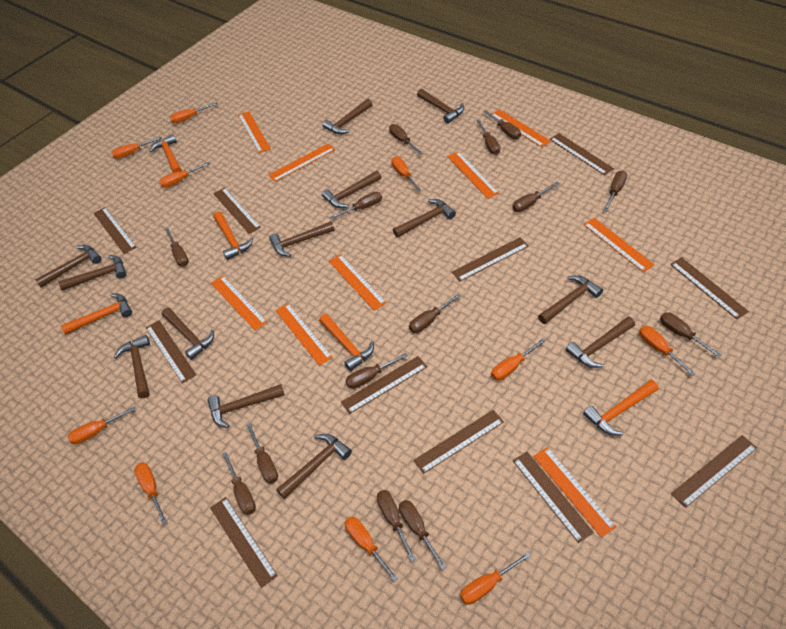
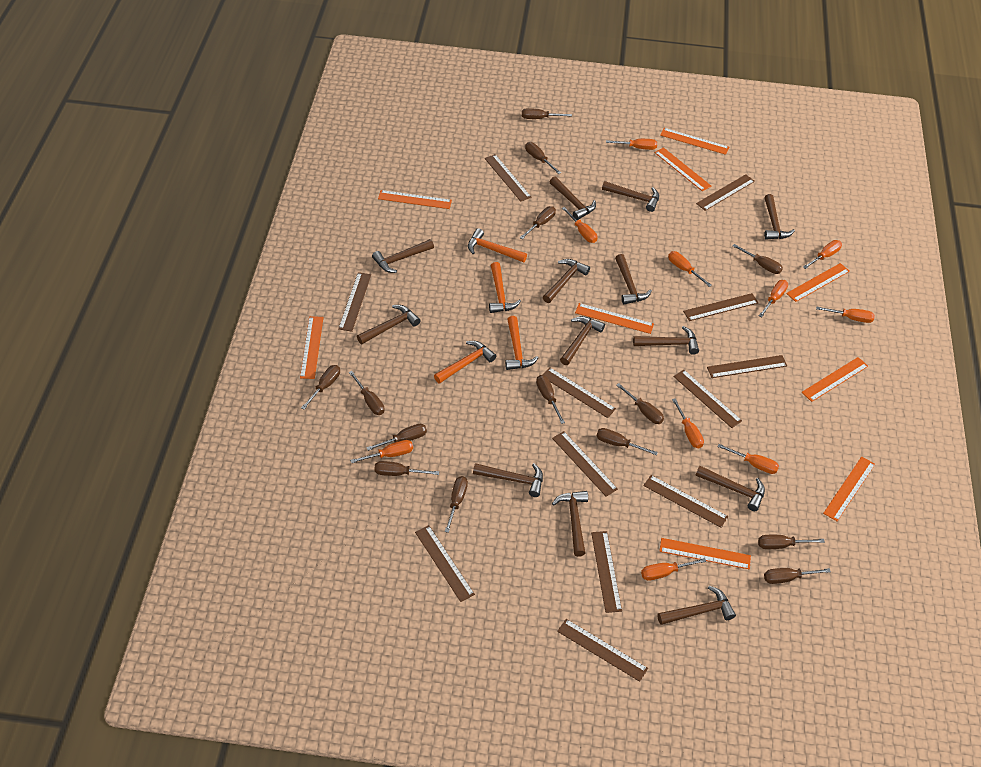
brown ruler: [93,207,136,254] [146,320,196,383] [210,497,278,588] [213,188,261,234] [341,356,427,414] [413,410,504,474] [452,237,529,281] [513,452,594,543] [550,133,614,175] [670,257,749,319] [671,435,757,508] = 11 -> [338,272,371,332] [415,525,475,602] [485,154,531,202] [542,367,616,418] [552,431,618,497] [557,619,648,682] [591,531,622,613] [643,475,728,528] [673,370,742,428] [683,293,758,321] [696,174,755,211] [707,355,787,378] = 12
orange hammer: [61,293,132,335] [149,134,182,173] [213,212,253,260] [319,314,374,371] [583,380,659,435] = 5 -> [434,341,496,384] [468,228,527,263] [489,262,521,313] [505,316,539,370] = 4

